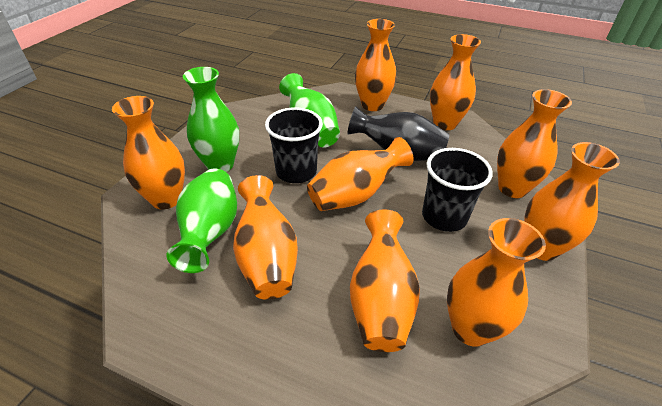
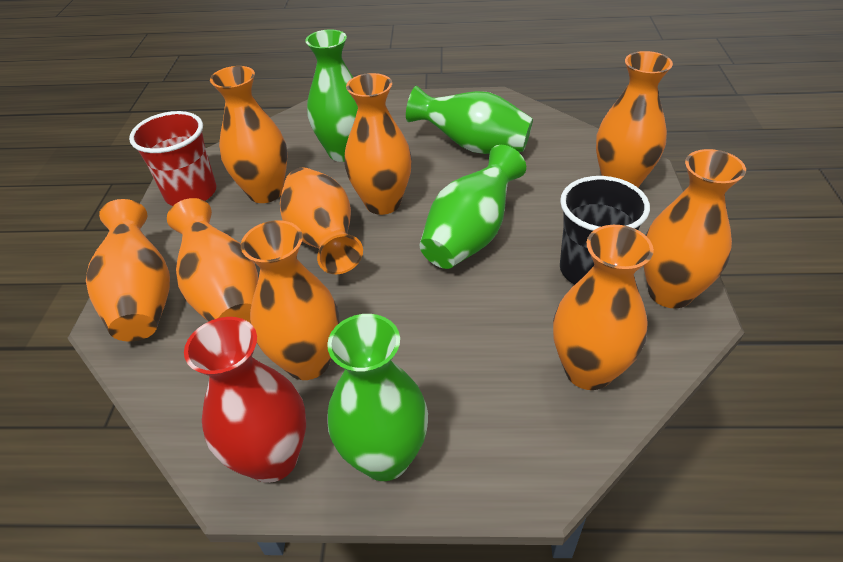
black cup: [265,107,323,183] [422,148,493,232] = 2 -> [560,176,650,284] = 1
black vase: [348,106,449,161] = 1 -> none = 0
green vase: [167,169,237,273] [183,67,239,172] [279,73,340,148] = 3 -> [305,29,358,162] [327,314,428,481] [406,86,533,154] [420,145,526,269] = 4
red cup: none = 0 -> [129,111,216,206] = 1
red vase: none = 0 -> [184,317,306,483] = 1

